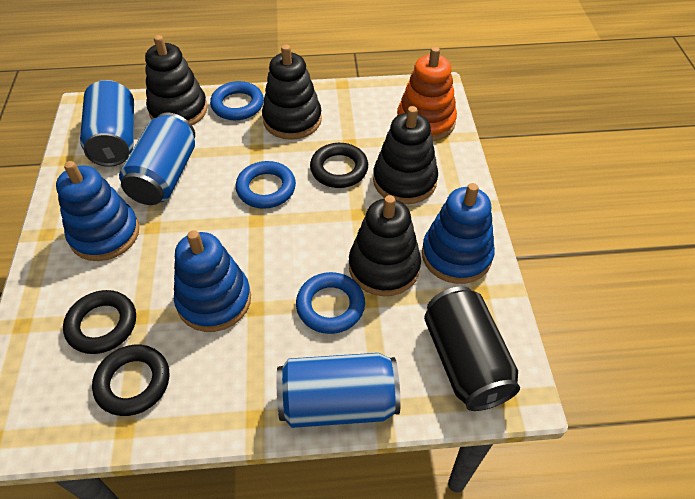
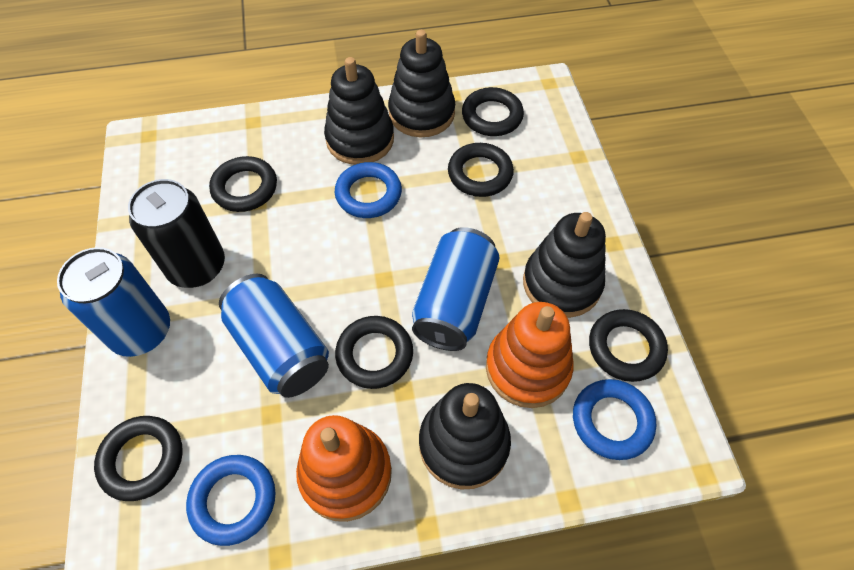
black ring: [63,290,136,354] [92,345,169,416] [310,143,368,188] = 3 -> [94,416,183,501] [209,156,277,212] [335,316,413,389] [448,143,514,197] [462,87,524,136] [589,309,668,382] = 6
blue stacking toy: [56,161,139,261] [174,230,251,332] [422,183,495,284] = 3 -> none = 0
orange stacking toy: [397,47,457,141] = 1 -> [296,415,392,522] [486,302,574,408] = 2

